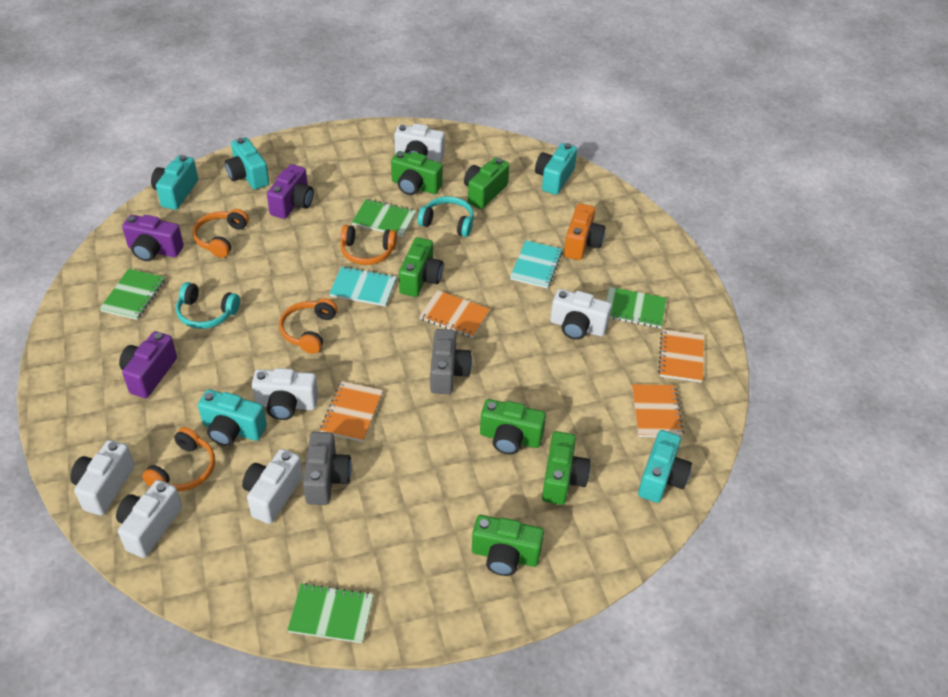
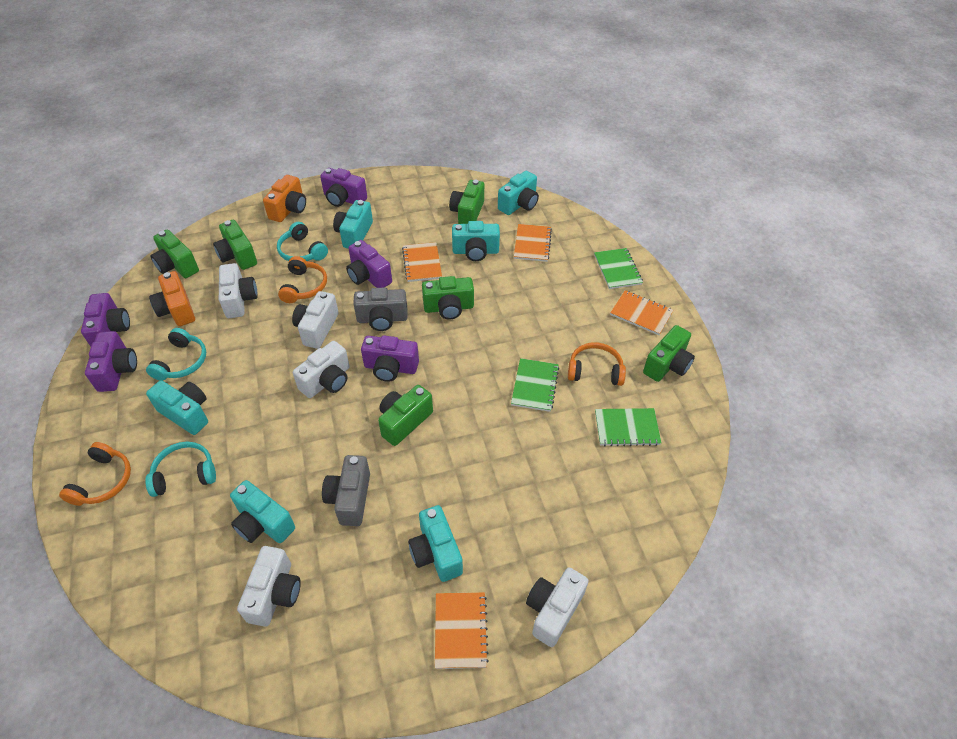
green notebook: [99,269,165,320] [287,583,374,643] [352,199,416,237] [606,287,667,328] = 4 -> [511,358,559,412] [594,248,643,289] [595,408,661,446] = 3
orange camera: [564,203,605,260] = 1 -> [149,271,195,326] [263,175,306,222] = 2
orange headphones: [142,427,215,491] [193,209,249,258] [279,298,338,354] [340,225,397,265] = 4 -> [59,442,131,506] [278,256,327,303] [568,342,626,386] = 3
purple camera: [119,331,177,398] [122,215,184,261] [267,164,314,219] = 3 -> [81,293,130,347] [85,331,137,392] [320,168,367,207] [346,240,392,288] [361,335,419,382] = 5
turquoise camera: [151,155,198,210] [198,389,267,446] [225,137,269,190] [535,143,577,195] [638,430,692,503] = 5 -> [146,380,208,435] [230,480,295,543] [333,200,373,248] [408,505,463,582] [452,221,500,261] [498,171,539,215] = 6
turquoise headphones: [176,282,240,329] [417,196,474,237] = 2 -> [145,442,216,497] [146,328,206,381] [277,222,328,261] = 3
turquoise notebook: [329,266,396,307] [510,240,563,289] = 2 -> none = 0
white camera: [70,440,135,516] [116,480,182,558] [242,449,303,524] [252,368,318,420] [394,123,445,162] [550,289,612,340] = 6 -> [219,263,258,318] [237,546,301,627] [292,291,339,349] [293,341,350,398] [526,567,589,647] = 5

